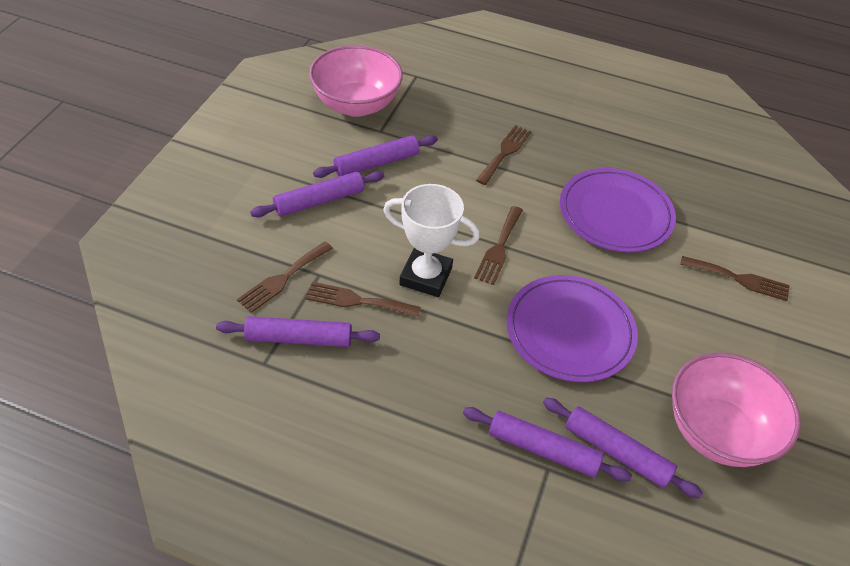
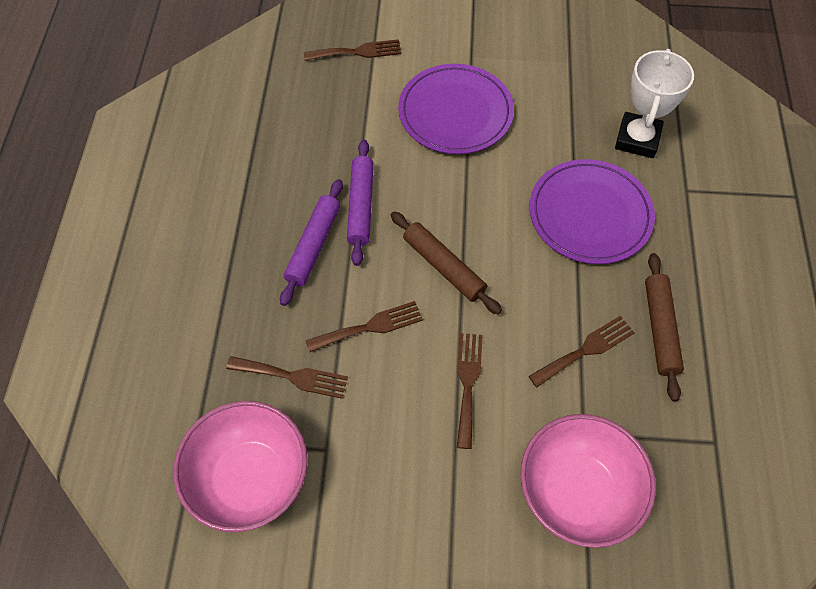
brown rolling pin: none = 0 -> [391,211,502,314] [645,253,684,402] = 2
purple rolling pin: [216,316,380,347] [250,171,384,217] [313,135,438,178] [463,407,632,482] [543,398,703,499] = 5 -> [280,179,343,306] [347,140,374,266] = 2

